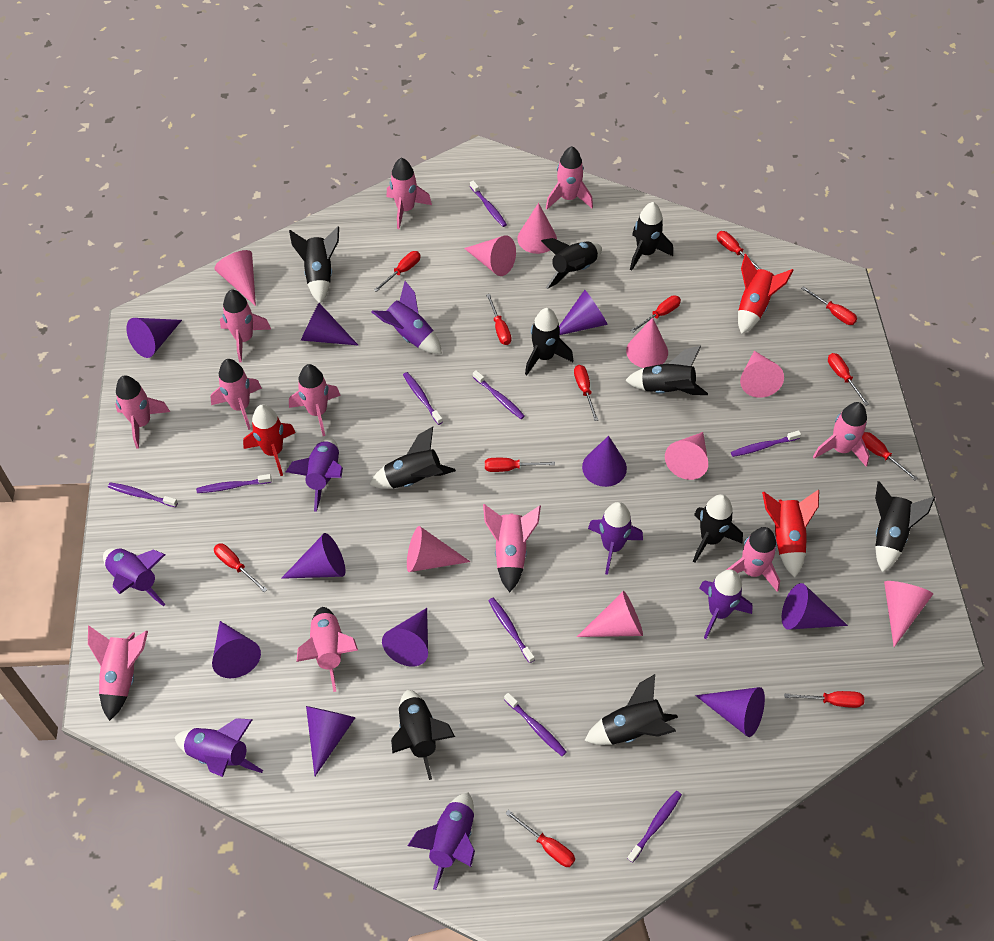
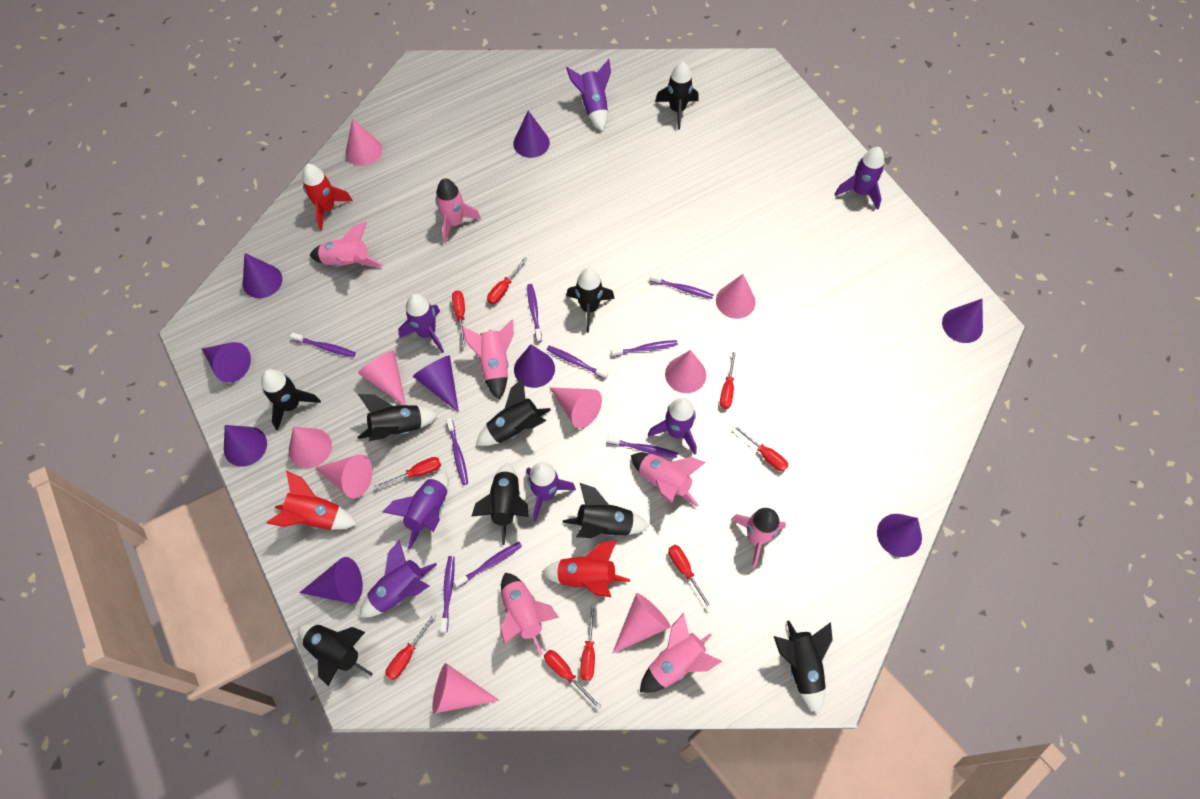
black rocket: [289,227,339,304] [369,427,456,489] [391,690,455,780] [525,308,573,375] [541,238,602,289] [584,674,678,745] [625,346,708,395] [630,202,673,271] [693,494,743,563] [875,481,935,573] = 10 -> [261,369,321,430] [298,624,373,686] [358,394,439,441] [471,463,529,545] [476,378,551,446] [563,483,649,538] [566,268,615,333] [655,61,698,130] [774,621,833,714] = 9
pink rocket: [88,625,148,721] [115,375,170,448] [210,359,262,430] [220,290,271,362] [289,364,341,436] [297,607,358,692] [387,157,432,229] [483,504,541,592] [546,146,593,209] [726,527,780,592] [813,402,870,467] = 11 -> [310,222,383,267] [435,178,481,244] [462,319,514,400] [500,573,559,655] [631,453,706,507] [640,613,723,693] [731,508,786,568] = 7
purple cone: [126,318,182,358] [212,621,261,678] [281,533,345,579] [301,303,358,345] [306,706,356,776] [382,608,428,667] [559,290,608,335] [582,436,627,487] [695,687,765,737] [782,583,848,630] = 10 -> [202,342,251,383] [224,425,267,467] [243,253,283,298] [299,557,363,604] [413,356,459,413] [513,111,550,158] [514,344,555,388] [877,514,922,557] [942,299,983,343] = 9
red screwdriver: [214,543,268,593] [374,251,421,292] [485,458,555,472] [486,294,511,345] [505,810,575,867] [574,365,598,421] [630,295,681,333] [717,231,762,270] [784,691,864,708] [801,286,857,325] [828,353,869,406] [862,432,918,481] = 12 -> [374,457,441,489] [385,613,437,680] [452,291,466,347] [487,257,528,304] [544,650,601,709] [580,604,595,681] [669,545,712,610] [720,349,737,409] [732,424,789,472] = 9

